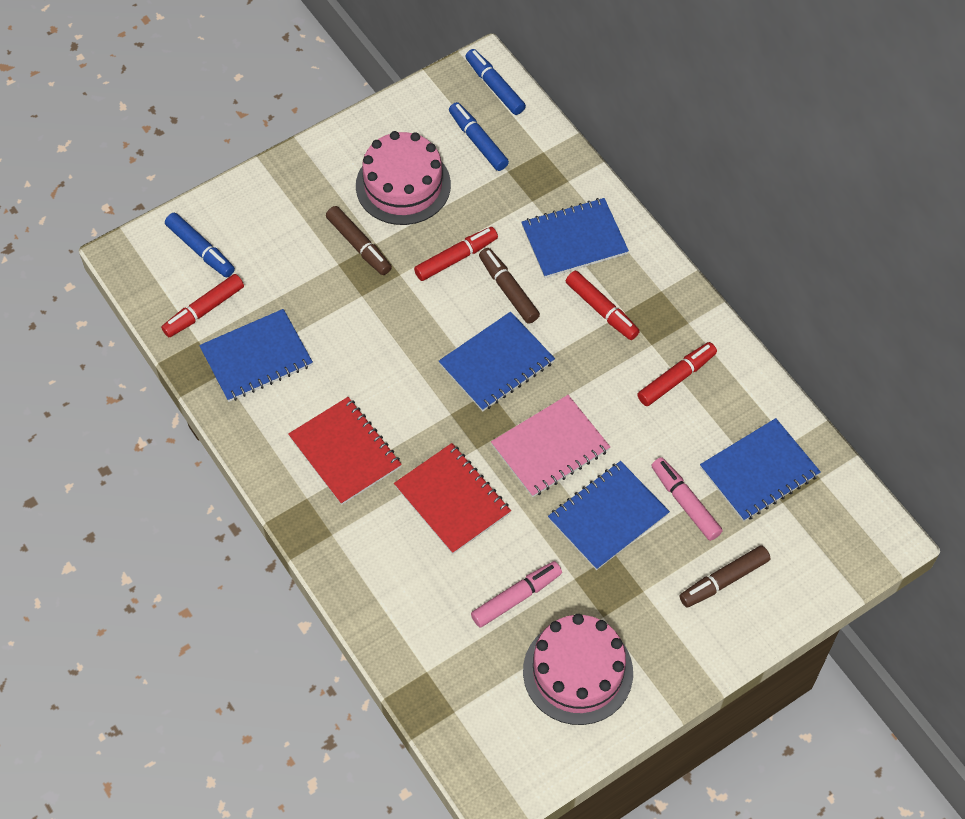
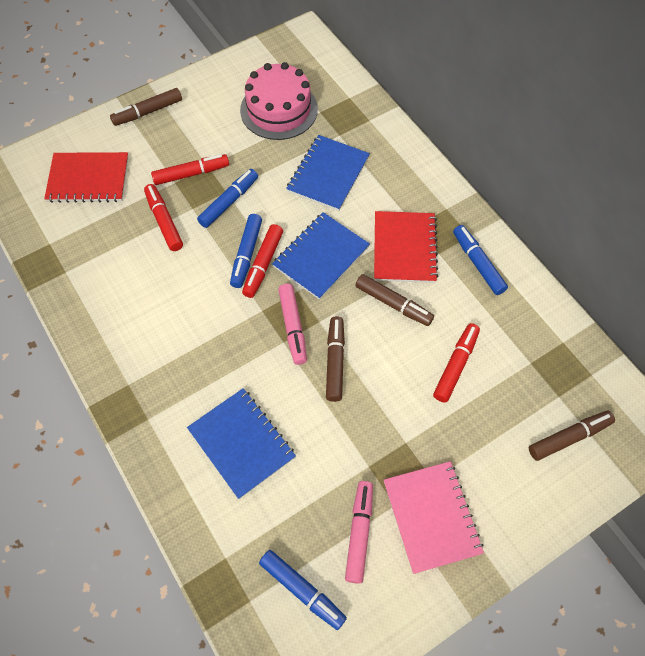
blue marker: [165,213,235,277] [449,102,509,171] [465,49,526,115] = 3 -> [197,169,258,228] [230,214,262,288] [259,550,347,630] [453,225,508,295] = 4
blue notebook: [199,309,313,402] [439,312,555,411] [521,198,629,278] [548,461,670,570] [700,418,821,522] = 5 -> [187,388,296,499] [272,212,370,300] [286,135,370,211] = 3
brown marker: [326,206,392,275] [479,248,540,324] [679,545,770,608] = 3 -> [110,88,182,126] [326,316,345,402] [355,274,434,326] [529,410,615,461] = 4
pink cake: [356,131,451,225] [523,614,633,725] = 2 -> [240,62,318,140] = 1

